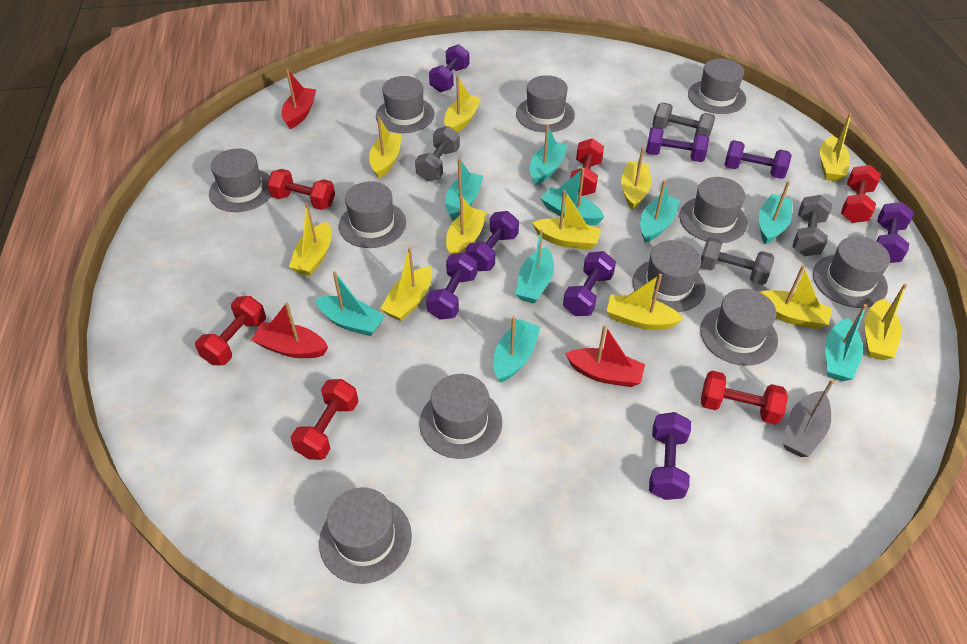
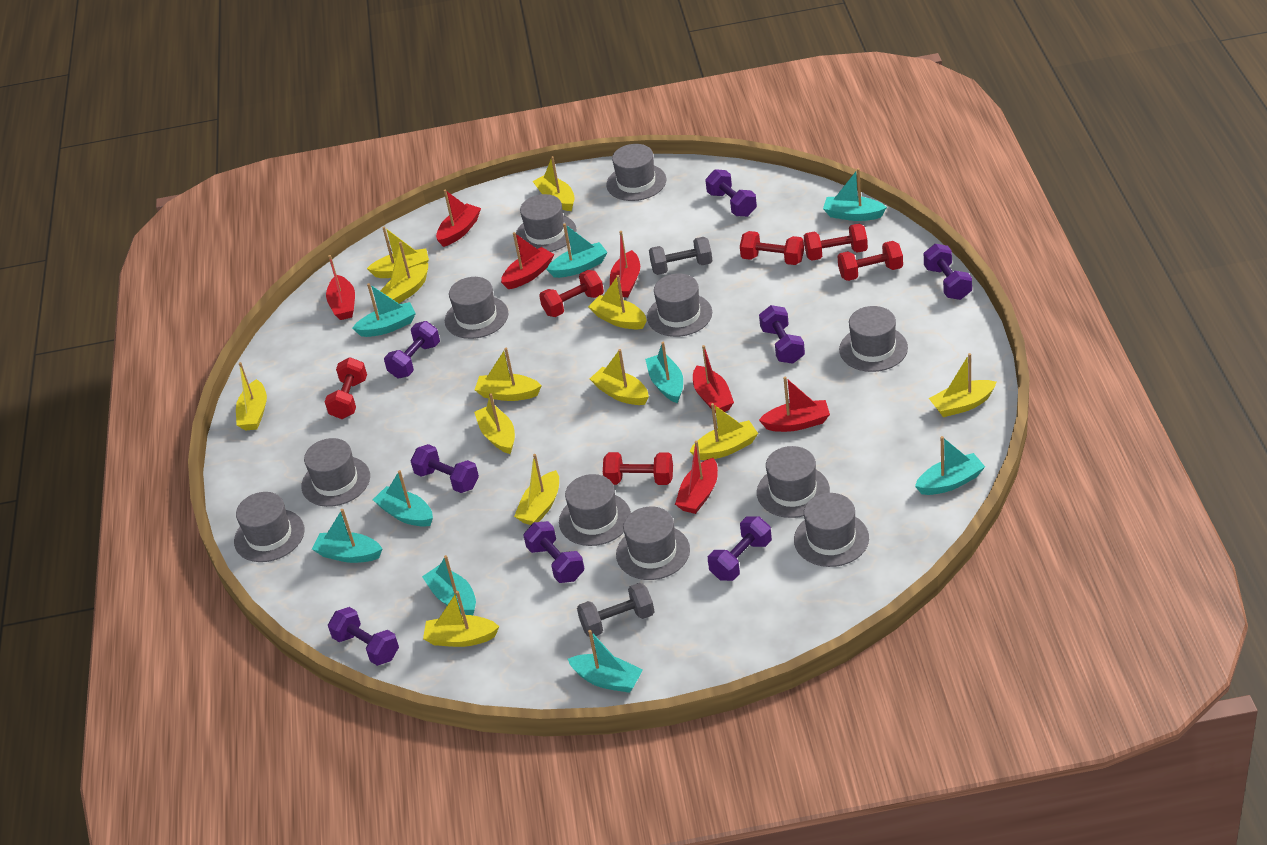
grey boat: [783,379,834,457] = 1 -> none = 0
grey dumbbell: [415,126,460,181] [652,102,715,137] [701,237,774,285] [792,195,832,256] = 4 -> [577,583,654,637] [649,237,712,275] = 2
red boat: [251,302,328,358] [282,69,316,129] [565,325,645,387] = 3 -> [326,255,355,320] [436,190,481,247] [501,232,554,289] [610,231,640,297] [675,441,718,514] [693,345,734,413] [759,377,830,432] = 7
yellow boat: [289,203,331,276] [369,116,402,178] [380,247,432,321] [444,76,482,132] [446,195,487,254] [532,190,601,250] [607,274,684,330] [621,147,651,210] [760,265,832,329] [820,113,852,182] [864,284,907,360] = 11 -> [236,362,267,430] [367,227,429,278] [380,242,428,303] [423,591,499,647] [474,348,542,401] [474,393,515,454] [514,454,559,525] [533,156,575,211] [588,275,647,329] [590,349,649,405] [689,403,758,460] [929,353,997,417] = 12

